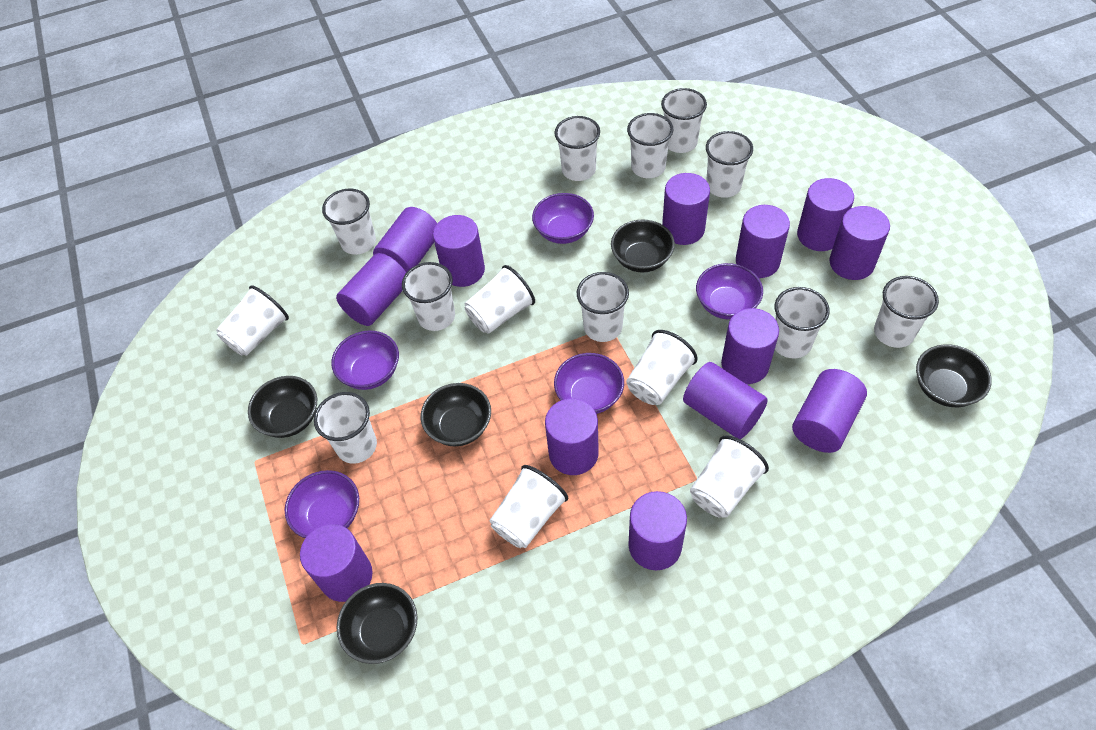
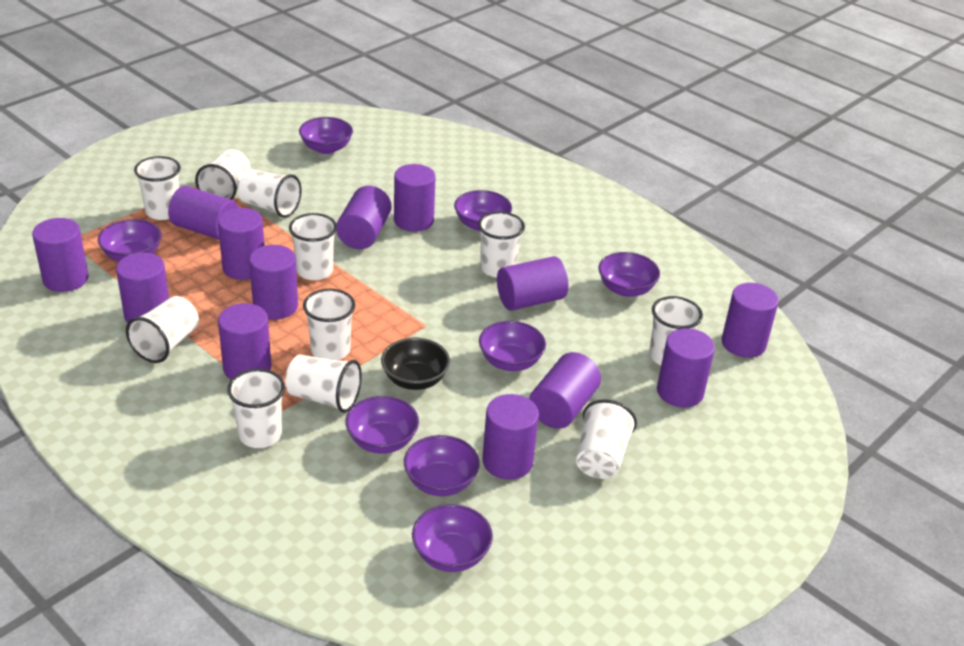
black bowl: [248,376,317,438] [337,583,418,664] [421,383,491,447] [611,220,675,272] [916,344,992,407] = 5 -> [381,338,450,390] = 1
purple bowl: [285,470,359,538] [331,331,399,390] [532,193,594,244] [554,353,624,414] [696,263,763,320] = 5 -> [97,219,162,262] [299,117,353,154] [345,396,419,454] [404,435,480,496] [412,504,493,572] [454,190,512,231] [479,321,546,371] [599,252,660,297] = 8
white cup: [216,286,289,356] [314,392,377,464] [322,189,376,255] [402,262,455,331] [465,265,535,334] [490,465,569,548] [554,116,600,181] [577,272,629,342] [626,330,698,405] [627,113,673,178] [661,88,707,153] [690,435,769,518] [706,131,753,198] [775,287,830,359] [874,276,939,348] = 15 -> [126,296,199,363] [134,156,181,220] [195,149,250,200] [227,369,285,448] [238,169,302,218] [285,355,362,413] [289,213,337,280] [303,289,355,360] [478,212,525,278] [576,399,637,479] [649,296,703,365] = 11

